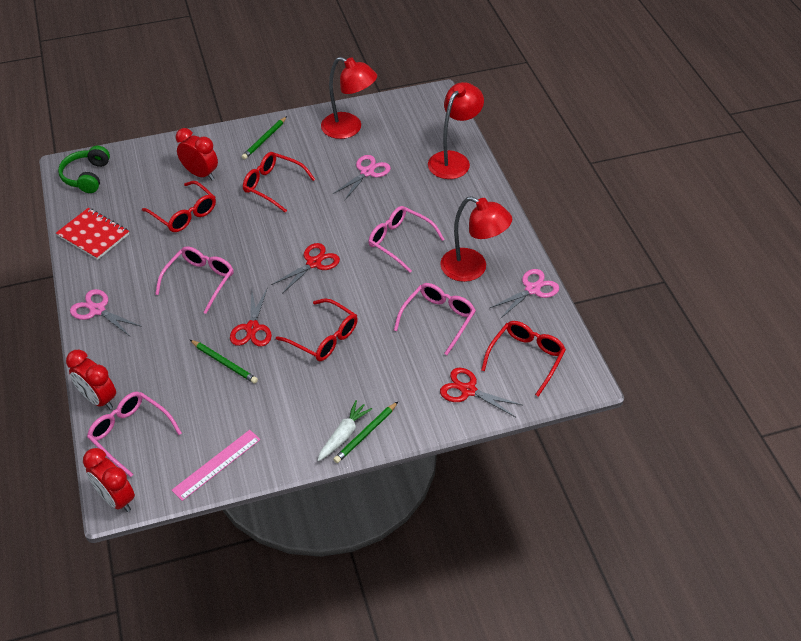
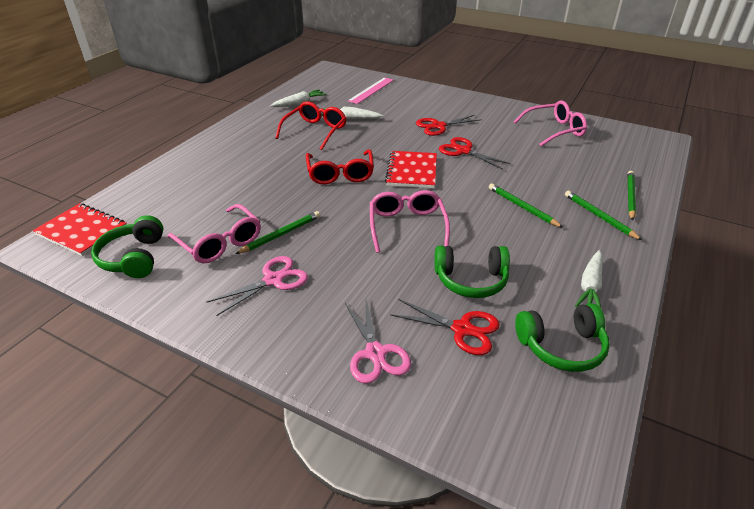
green headphones: [58,146,110,193] = 1 -> [91,215,164,278] [434,245,510,298] [515,303,610,372] = 3
green pencil: [190,340,258,384] [242,116,287,160] [333,402,398,463] = 3 -> [235,211,320,254] [489,184,564,228] [565,190,643,241] [628,171,636,221] = 4
pink glasses: [87,392,182,477] [155,246,234,314] [368,206,445,273] [394,283,476,355] = 4 -> [167,204,261,263] [370,190,450,253] [514,100,587,146] = 3
pink scissors: [70,289,142,336] [333,155,391,201] [490,269,559,319] = 3 -> [206,256,308,316] [345,300,411,384] = 2
red clock: [66,350,116,410] [83,448,135,512] [176,128,218,180] = 3 -> none = 0
red glasses: [142,181,216,232] [243,152,315,212] [276,298,358,361] [481,321,566,397] = 4 -> [275,101,346,150] [306,149,374,184] = 2
red lamp: [321,57,377,139] [428,82,484,179] [440,196,512,282] = 3 -> none = 0
red notebook: [56,208,129,260] = 1 -> [33,203,127,256] [385,151,437,188] = 2
white carrot: [317,400,372,461] = 1 -> [270,89,327,107] [321,106,383,119] [575,250,603,310] = 3

